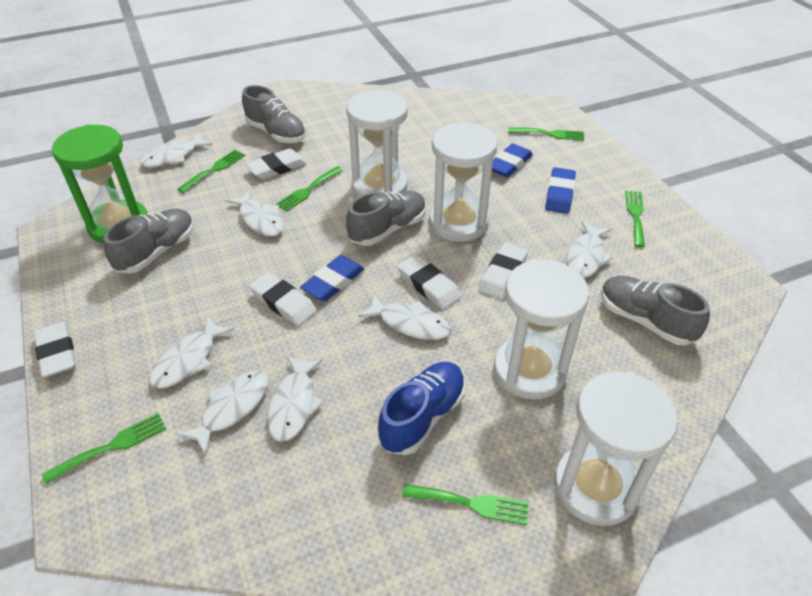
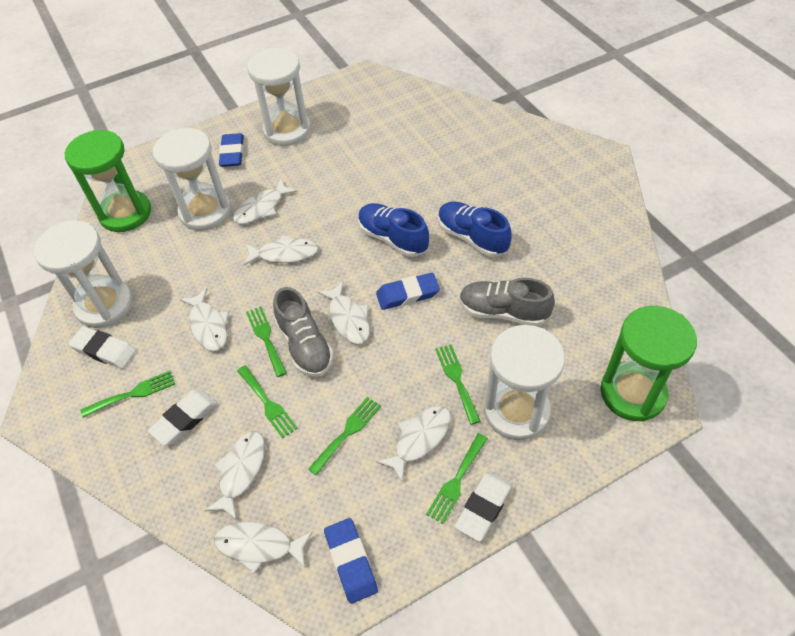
blue shoe: [378,362,466,455] = 1 -> [358,203,429,257] [438,201,512,257] = 2
green hourglass: [52,124,148,243] = 1 -> [65,130,151,232] [600,306,697,421] = 2
grey shoe: [104,208,194,273] [242,85,306,143] [346,191,426,246] [601,275,710,346] = 4 -> [273,287,334,377] [459,278,555,326] = 2
white eraser: [34,322,76,378] [246,148,307,180] [249,272,317,326] [397,255,461,310] [479,243,528,299] = 5 -> [68,326,136,369] [148,390,217,446] [454,471,513,542] = 3

